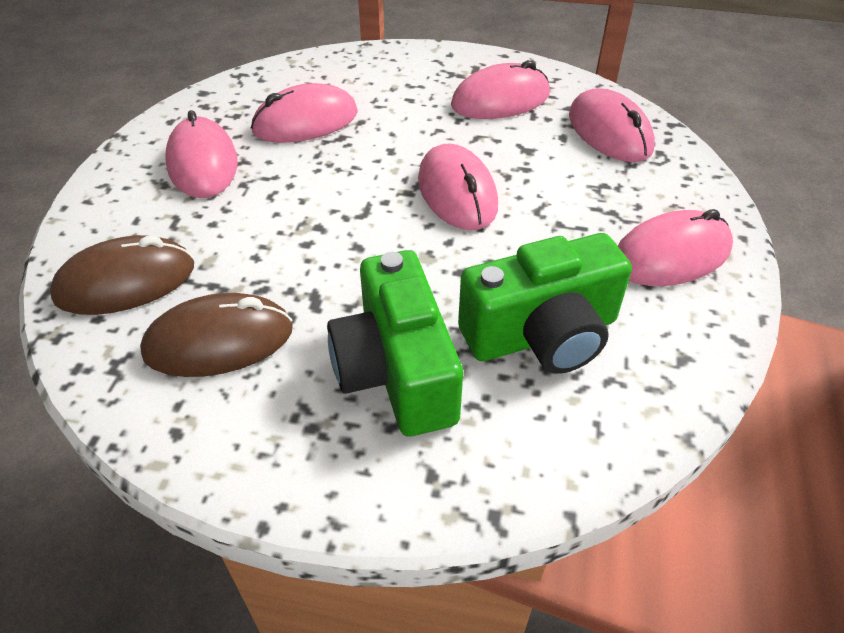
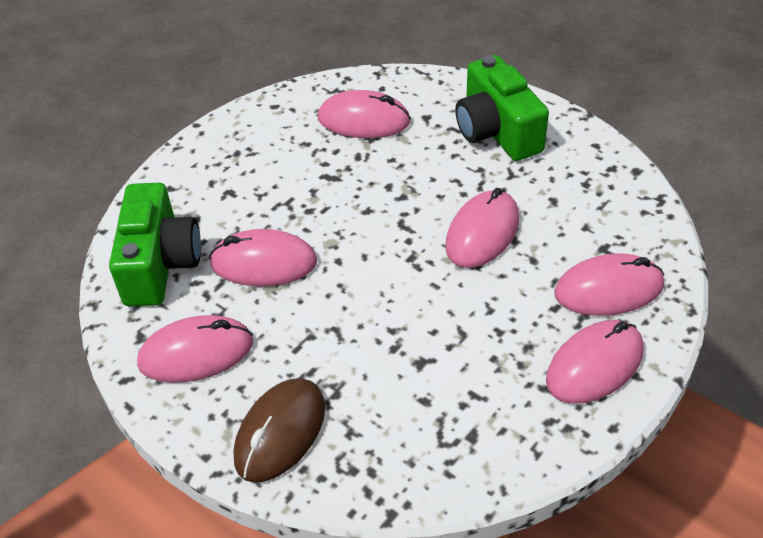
brown mouse: [50,235,194,315] [140,293,293,377] = 2 -> [234,378,325,483] = 1

